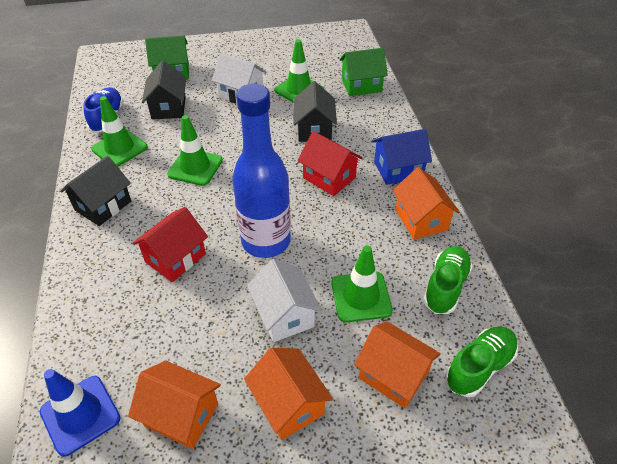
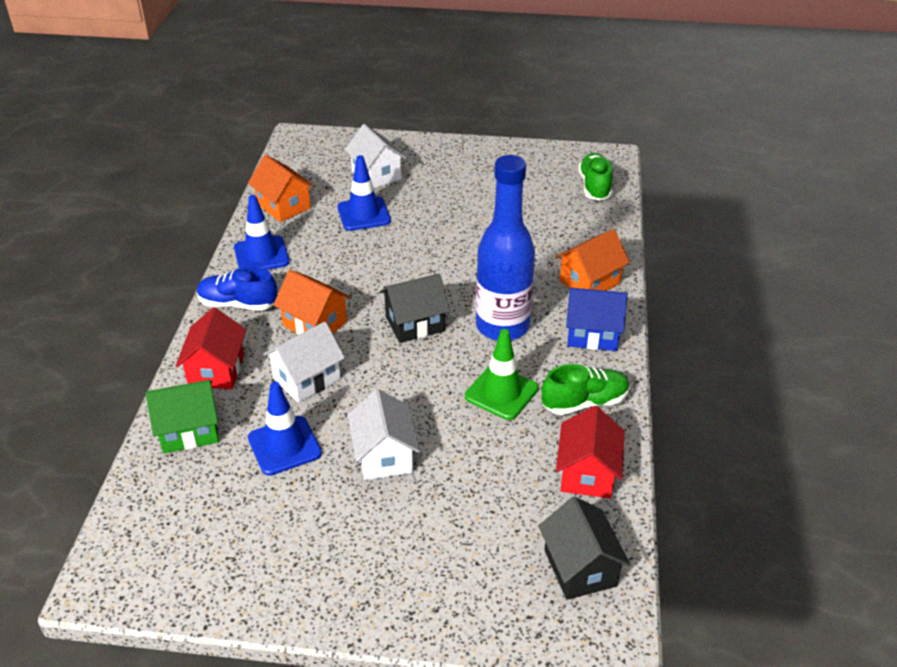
black house: [60,156,131,226] [142,61,186,119] [293,81,337,142] = 3 -> [380,274,450,343] [538,497,631,600] = 2
blue traffic cone: [40,369,121,457] = 1 -> [234,195,290,270] [248,382,322,476] [337,155,391,231] = 3
green house: [145,35,189,79] [339,48,388,96] = 2 -> [145,380,219,453] = 1
green traffic cone: [91,96,148,167] [167,115,223,186] [274,40,324,102] [331,245,393,322] = 4 -> [465,329,539,420] = 1
orange house: [128,361,221,449] [244,348,333,440] [354,321,441,408] [392,167,460,240] = 4 -> [248,155,314,222] [273,270,351,335] [556,229,630,291] = 3
white house: [212,54,266,104] [247,259,322,342] = 2 -> [263,322,345,403] [345,124,407,188] [348,389,420,480] = 3

